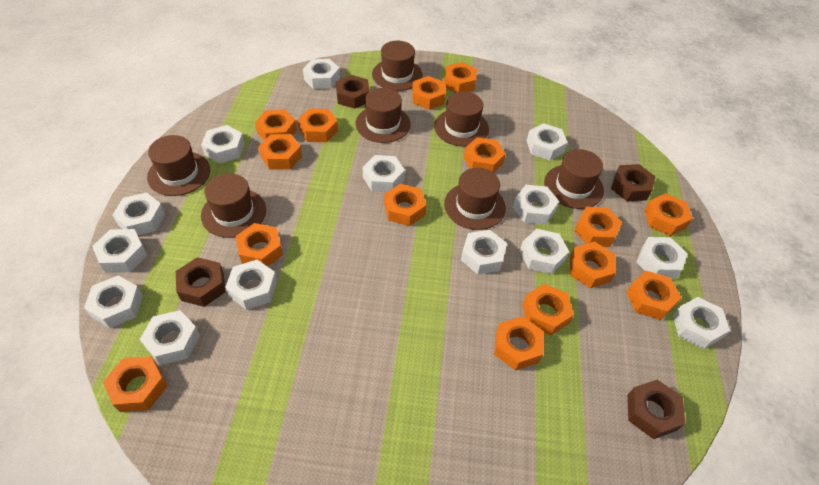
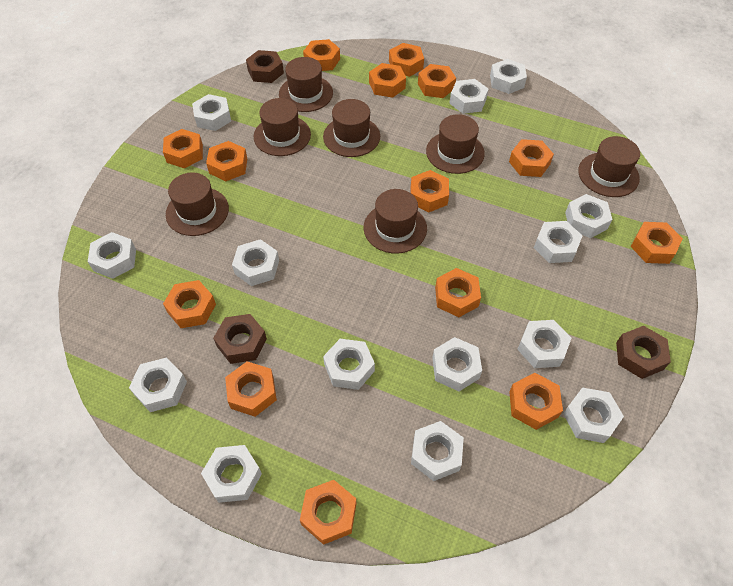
brown nut: [176,257,225,307] [336,75,370,109] [611,164,656,202] [627,380,685,439] = 4 -> [213,314,267,364] [246,50,284,83] [616,326,671,379] = 3
orange nut: [103,356,168,412] [235,223,283,267] [255,109,297,140] [258,134,302,170] [298,108,338,142] [384,184,426,226] [412,76,446,110] [444,62,477,93] [464,137,506,173] [494,316,544,371] [522,284,574,335] [570,242,616,288] [574,207,623,247] [626,271,681,320] [644,193,693,236] = 15 -> [163,129,203,168] [163,280,216,328] [206,141,247,181] [225,361,277,417] [300,480,356,545] [303,39,340,71] [369,63,406,98] [389,43,424,77] [410,170,449,212] [418,64,456,98] [435,268,481,317] [509,139,554,177] [509,373,563,430] [631,222,683,264] = 14

